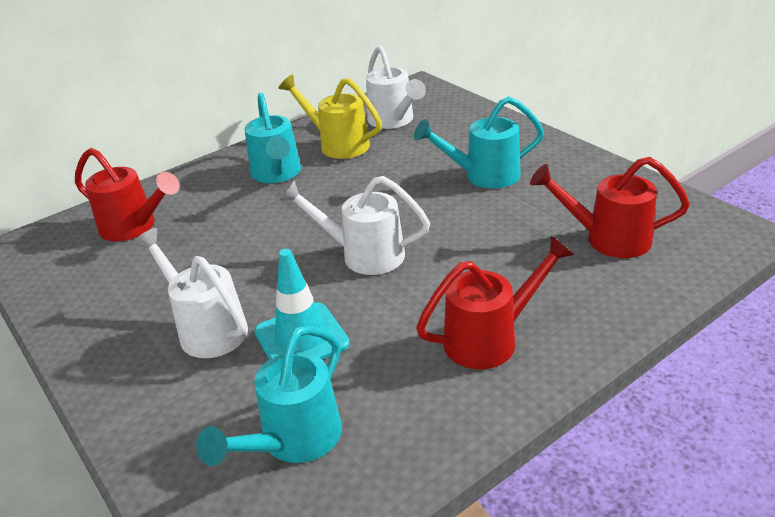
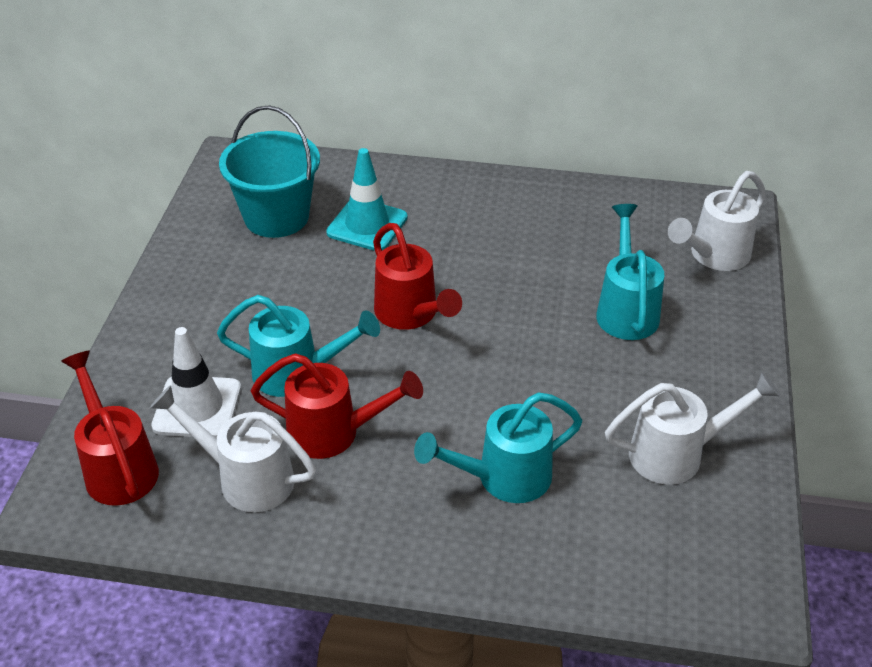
turquoise bucket: none = 0 -> [219,105,320,238] = 1
white traffic cone: none = 0 -> [151,327,241,438] = 1
yellow watering can: [279,74,382,159] = 1 -> none = 0

